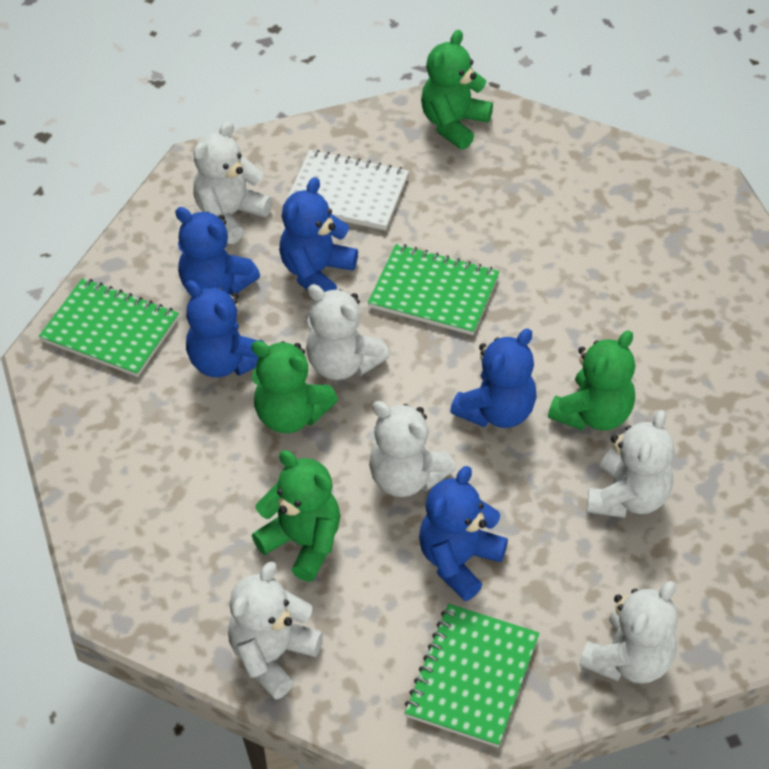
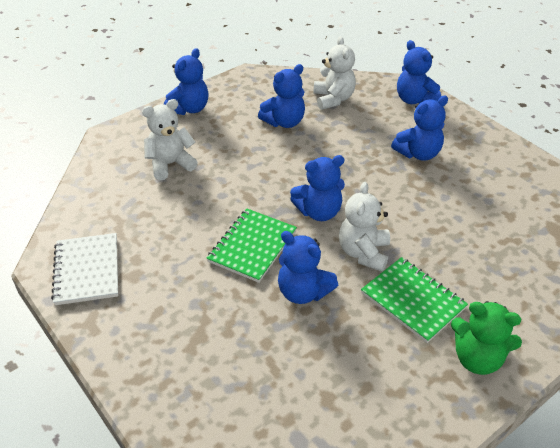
blue teddy bear: [175,207,260,295] [186,280,265,377] [279,177,358,292] [419,466,508,601] [450,329,537,428] = 5 -> [164,48,209,115] [258,64,305,128] [278,231,338,304] [290,155,345,221] [391,95,448,161] [397,40,441,104] = 6
green notebook: [39,278,179,377] [368,244,500,335] [405,604,539,747] = 3 -> [207,209,297,283] [361,257,468,343] = 2
green teddy bear: [251,341,338,433] [252,450,340,582] [421,30,493,150] [548,330,635,431] = 4 -> [451,301,522,375] = 1
white teddy bear: [193,121,272,244] [228,562,323,699] [306,284,390,380] [369,401,456,497] [579,581,678,684] [587,410,674,518] = 6 -> [142,99,198,180] [313,36,356,110] [339,182,390,272] = 3

